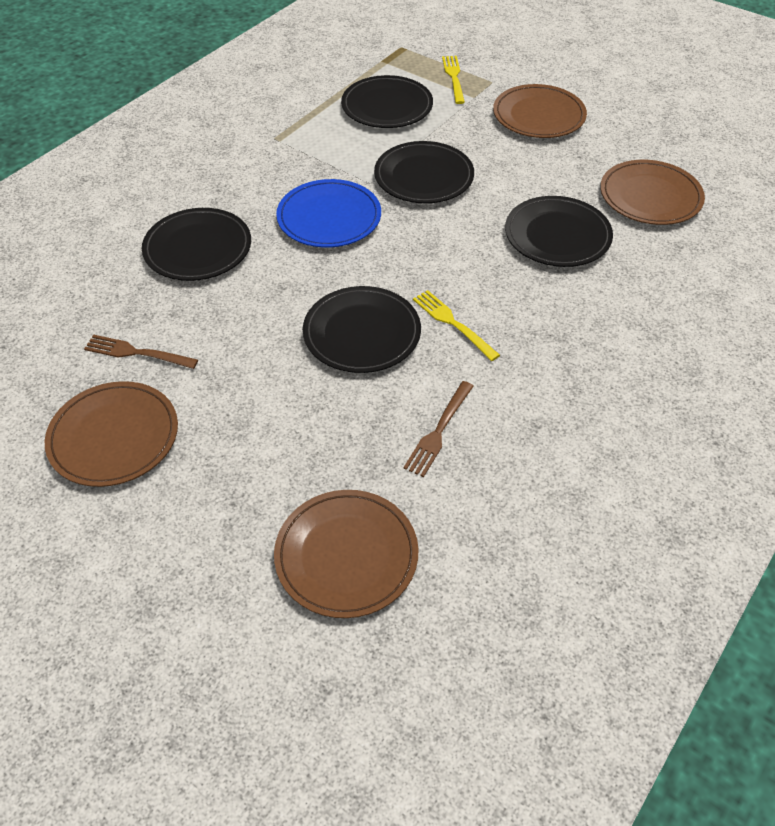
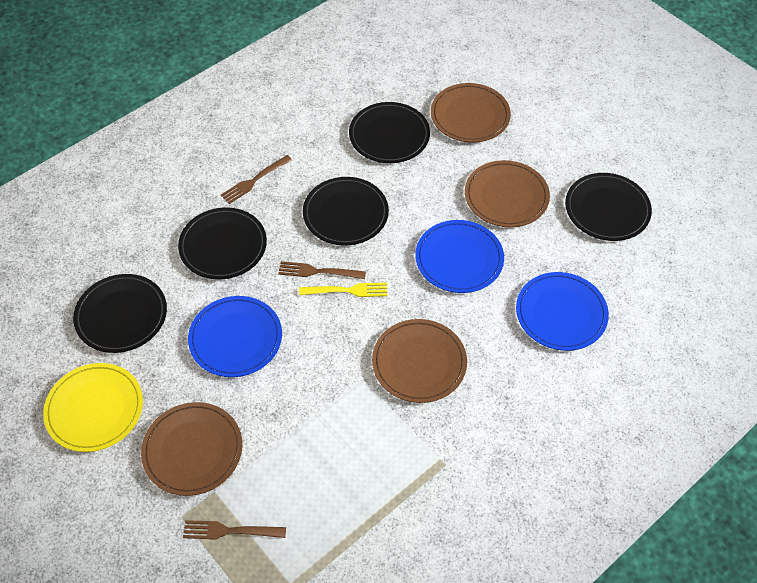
blue plate: [276,179,381,248] = 1 -> [188,296,282,377] [415,220,504,293] [516,272,609,351] = 3
brown fork: [84,335,198,369] [403,381,474,477] = 2 -> [183,520,286,540] [221,155,292,204] [278,261,366,279] = 3
yellow fork: [413,290,500,361] [442,56,465,104] = 2 -> [299,283,387,297] = 1
yellow plate: none = 0 -> [43,363,143,452] = 1

